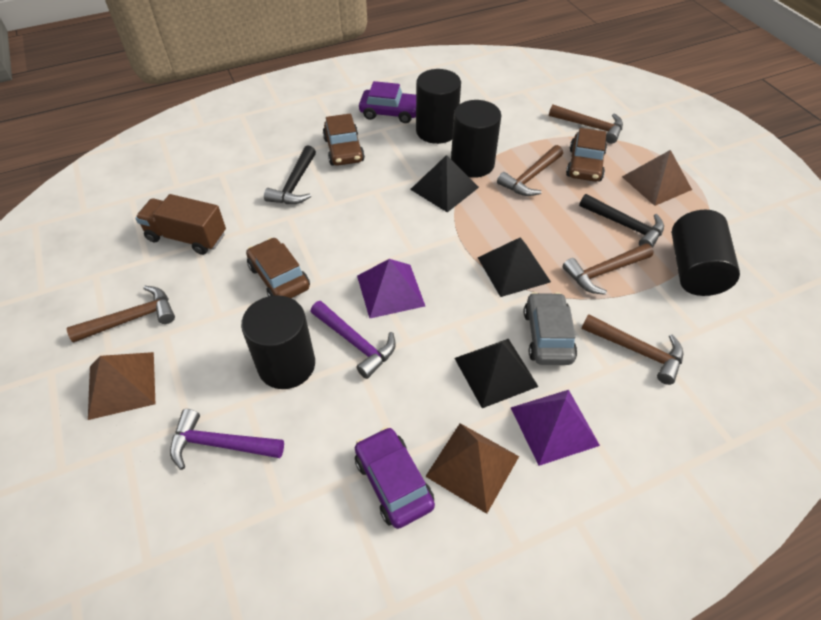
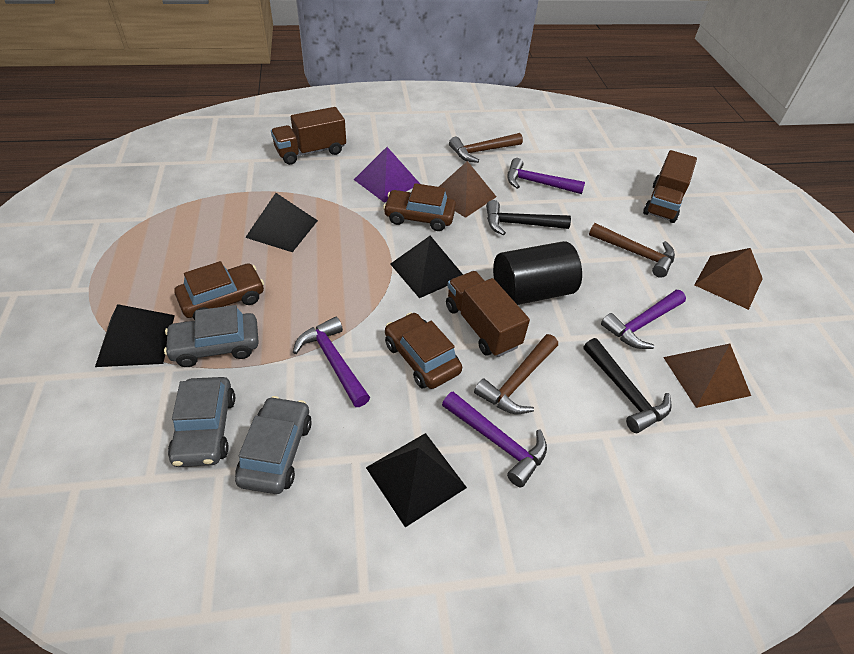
black cylinder: [241,295,315,389] [416,69,461,144] [451,100,502,178] [672,210,740,296] = 4 -> [493,241,582,305] = 1
black pyramid: [410,155,479,212] [455,339,539,408] [478,237,551,297] = 3 -> [95,304,175,367] [245,193,318,252] [366,433,467,527] [390,236,463,298] = 4
brown hammer: [67,286,175,343] [497,145,563,196] [549,105,623,144] [563,243,653,295] [582,315,683,385] = 5 -> [449,133,523,163] [474,334,558,414] [589,223,675,278] = 3
brown truck: [135,194,226,255] = 1 -> [271,107,346,165] [446,271,530,357] [643,150,697,223] = 3
grey car: [524,292,577,365] = 1 -> [164,305,259,367] [168,377,235,467] [235,396,312,494] = 3
purple car: [355,427,435,529] [359,81,416,123] = 2 -> none = 0
purple hammer: [170,409,284,470] [311,301,396,379] = 2 -> [293,317,370,407] [442,392,547,487] [507,158,585,194] [601,290,686,349] = 4
purple pyramid: [357,259,425,318] [510,390,600,466] = 2 -> [354,147,420,203] = 1

